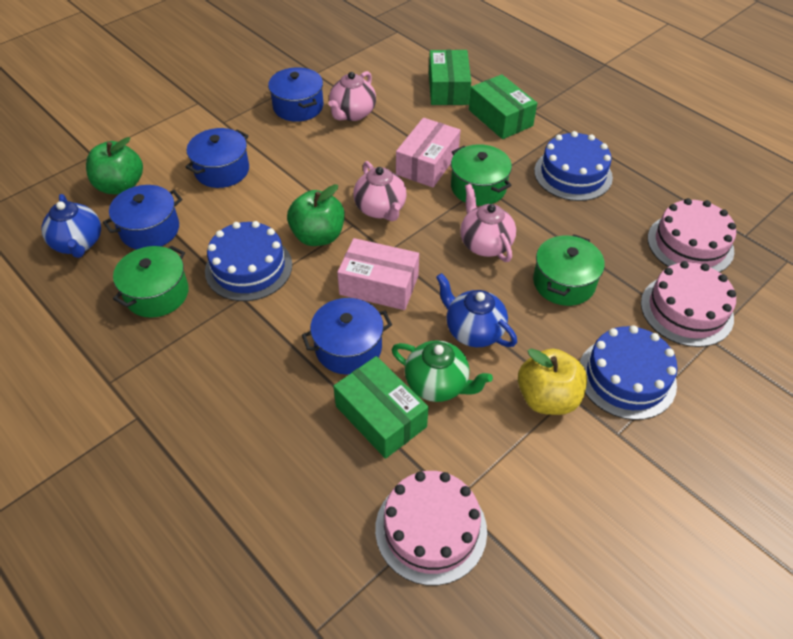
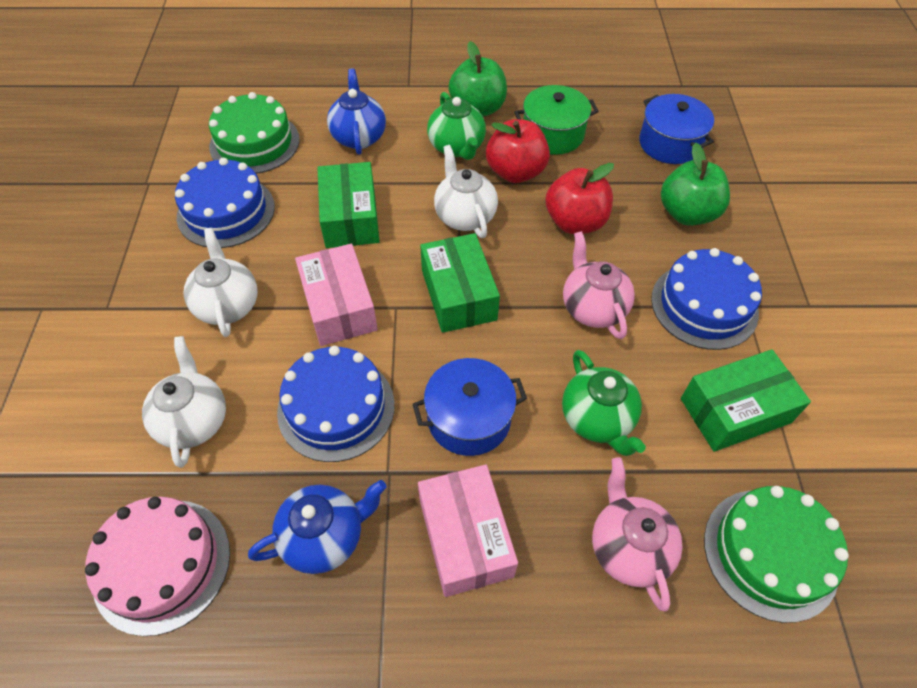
blue pot: [103,185,182,249] [185,128,249,188] [268,67,323,122] [302,298,392,375] = 4 -> [413,358,527,456] [639,94,714,164] = 2
green cake: none = 0 -> [209,92,300,174] [704,486,849,623] = 2
green pot: [113,245,189,318] [451,144,512,206] [533,234,605,306] = 3 -> [514,85,599,155] = 1
green teapot: [392,340,493,402] = 1 -> [427,92,486,160] [562,350,646,456] = 2
pink cake: [375,471,487,586] [641,261,736,347] [648,198,736,272] = 3 -> [85,497,230,636] = 1
pink teapot: [328,71,376,121] [353,161,407,221] [460,184,516,262] = 3 -> [563,231,635,339] [592,457,683,611] = 2
red apple: none = 0 -> [486,119,550,183] [546,163,614,234] = 2
white teapot: none = 0 -> [142,336,226,468] [184,228,257,337] [434,145,498,238] = 3
yellow apple: [518,348,587,415] = 1 -> none = 0

